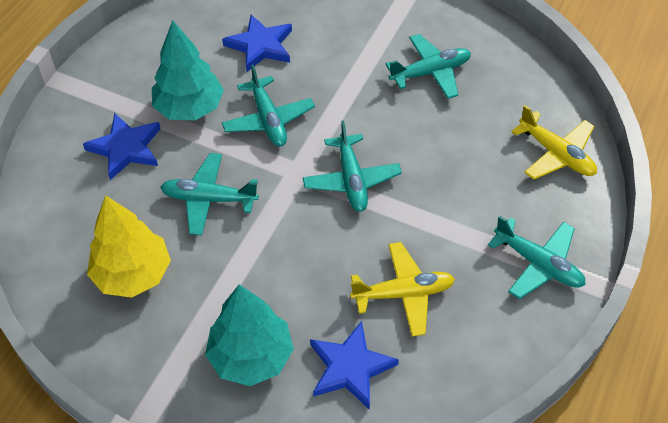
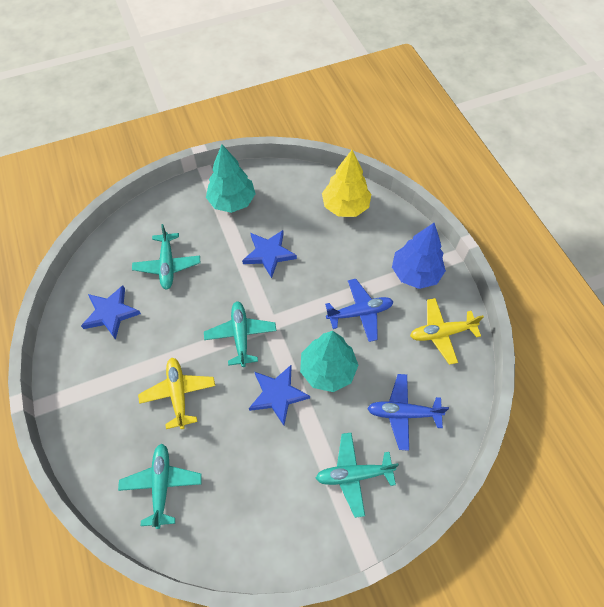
blue plane: none = 0 -> [325,279,394,342] [367,374,449,451] = 2
blue tree: none = 0 -> [392,223,446,289] = 1
turquoise plane: [160,153,259,235] [222,64,315,147] [303,121,402,212] [386,34,471,99] [488,215,586,299] = 5 -> [118,443,202,529] [132,224,200,290] [204,301,276,367] [316,433,399,518] = 4

